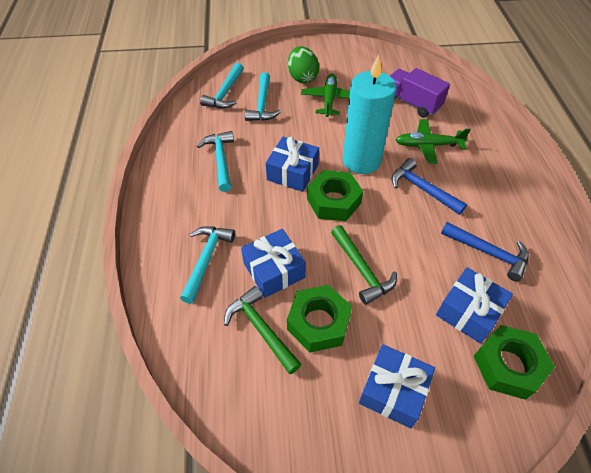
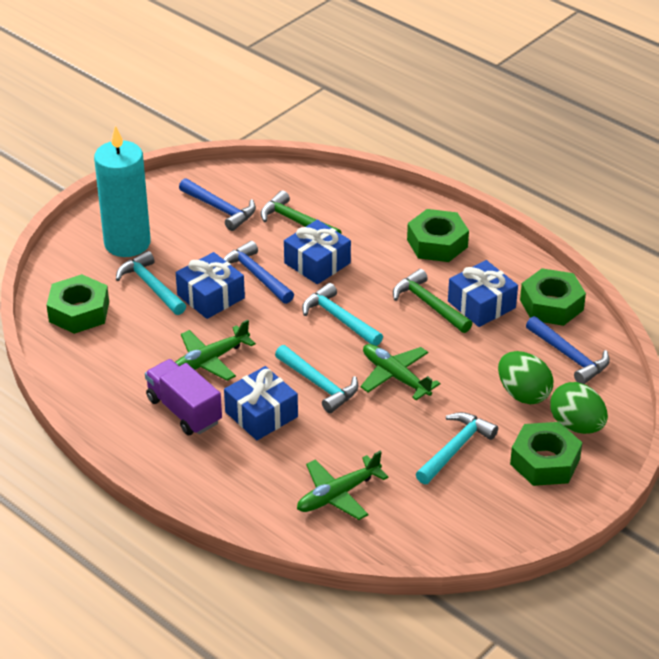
blue hammer: [392,158,467,215] [441,222,529,282] = 2 -> [179,178,256,231] [224,241,294,304] [526,316,610,384] = 3
green egg: [288,46,319,84] = 1 -> [498,351,553,404] [550,382,608,434] = 2
green nut: [287,285,352,353] [307,170,363,221] [474,325,555,400] = 3 -> [47,274,109,334] [407,209,469,262] [510,422,582,486] [520,268,586,326] = 4
green plane: [301,73,350,117] [395,119,471,164] = 2 -> [175,320,256,381] [297,451,388,520] [361,344,440,400] = 3

